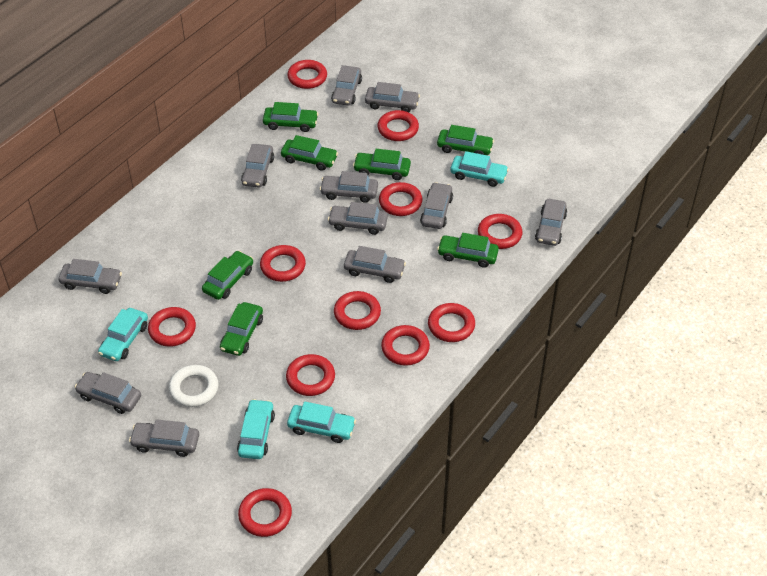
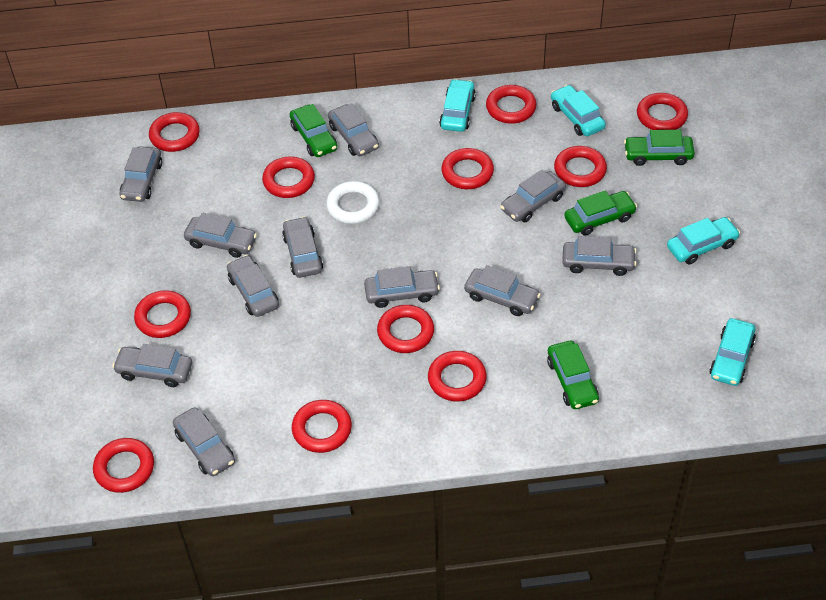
green car: [202,251,253,300] [220,302,263,356] [263,102,318,132] [281,135,338,171] [353,149,411,180] [437,125,494,155] [437,233,499,268] = 7 -> [290,104,337,157] [547,341,599,409] [564,191,637,236] [624,130,695,166] = 4

